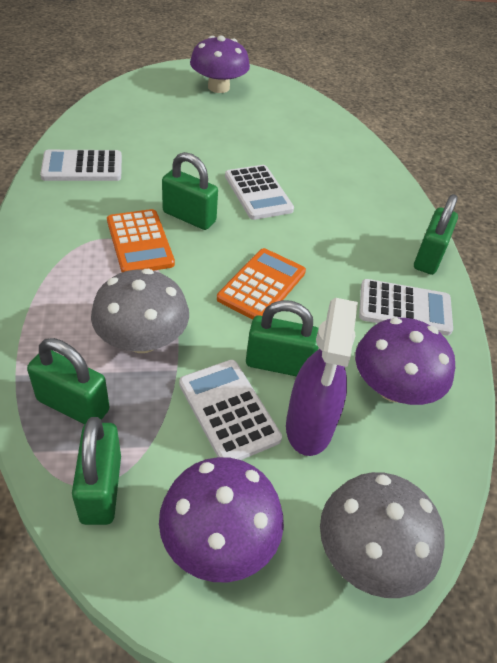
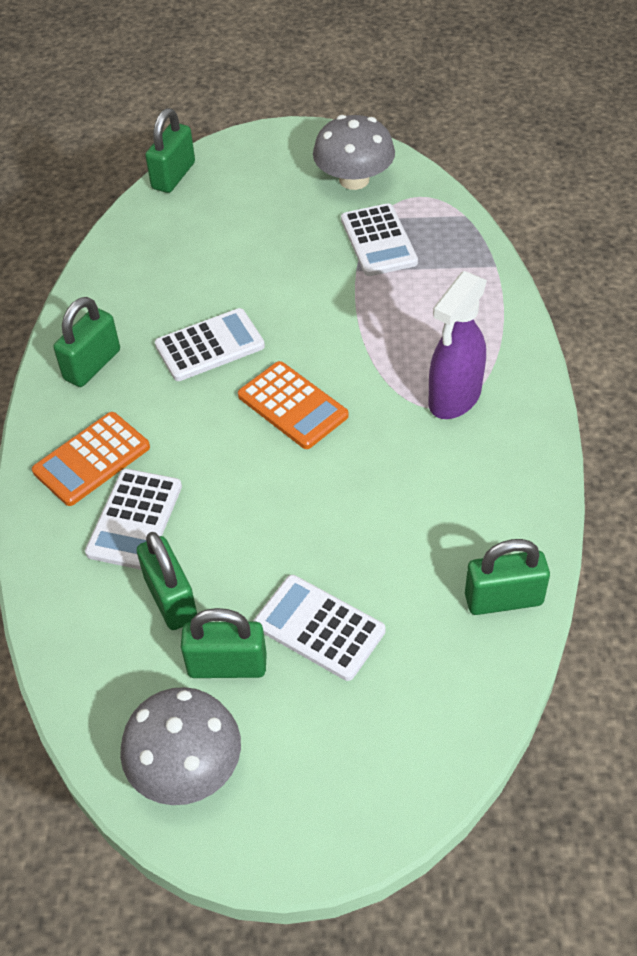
purple mushroom: [159,457,284,582] [190,36,250,93] [355,318,455,405] = 3 -> none = 0

